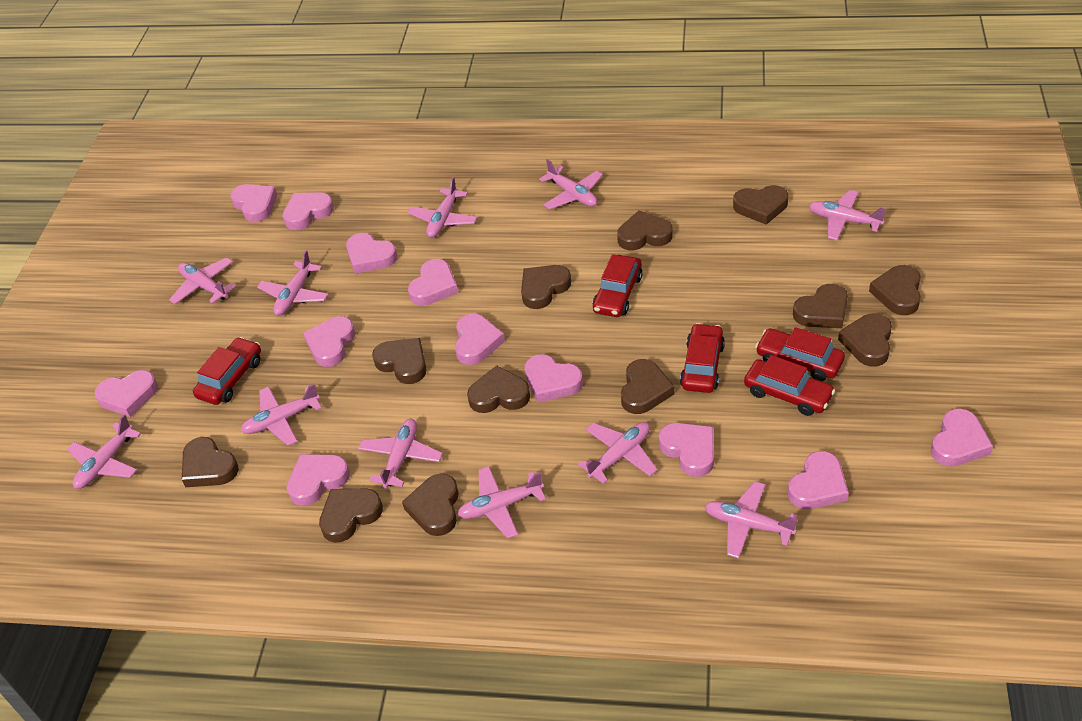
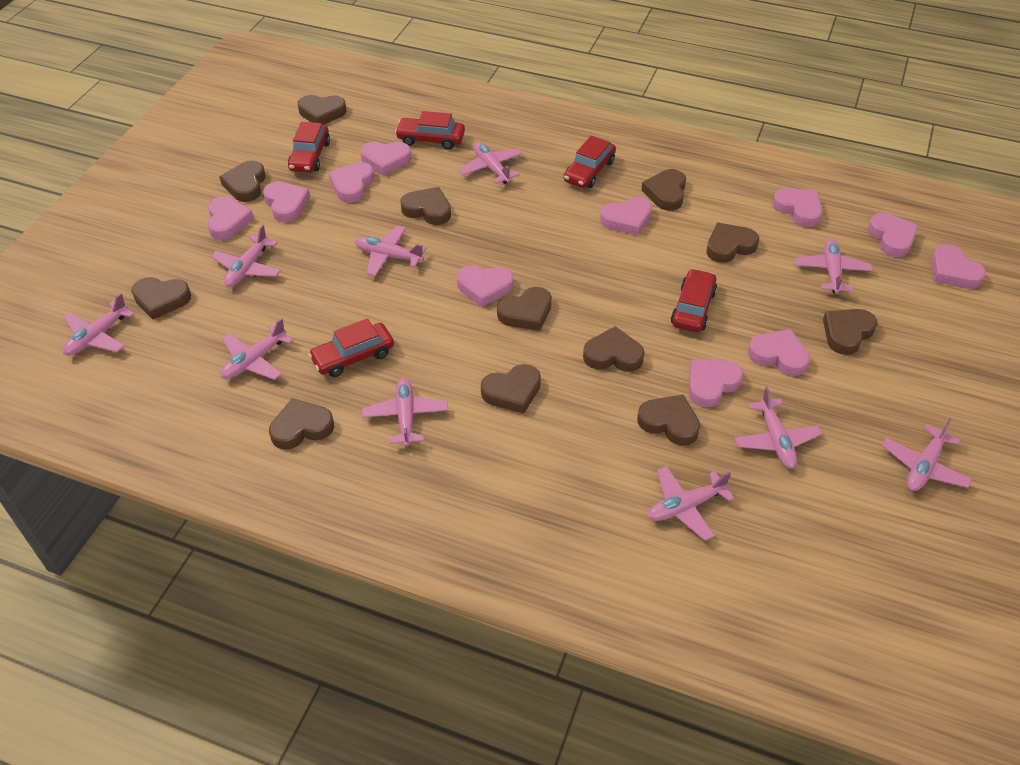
pink heart: [94,370,158,417] [230,184,277,222] [283,192,334,230] [287,454,350,506] [303,316,355,367] [346,233,397,274] [408,259,458,306] [455,313,505,365] [525,354,583,402] [659,423,714,477] [788,451,849,509] [931,408,993,467] = 12 -> [207,197,254,240] [263,181,310,222] [328,162,374,203] [360,141,411,176] [457,265,513,307] [600,197,652,236] [689,360,743,408] [748,329,810,376] [773,188,822,227] [868,213,919,257] [931,244,986,289] = 11
pink plane: [67,414,141,489] [169,258,236,304] [241,383,322,446] [257,250,329,316] [358,419,443,489] [407,177,478,238] [457,466,546,539] [539,159,603,210] [578,422,658,484] [705,481,798,558] [809,190,886,240] = 11 -> [62,293,135,356] [211,224,281,287] [220,318,293,380] [355,226,427,276] [362,378,448,447] [459,142,523,184] [648,466,734,541] [734,387,822,469] [794,239,873,294] [882,418,972,491] = 10

